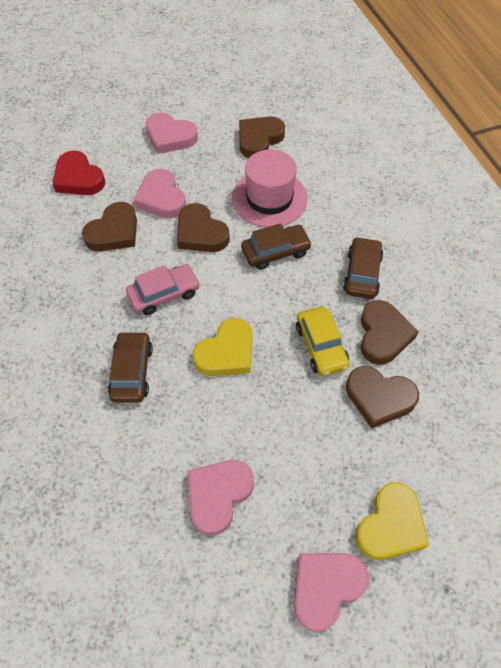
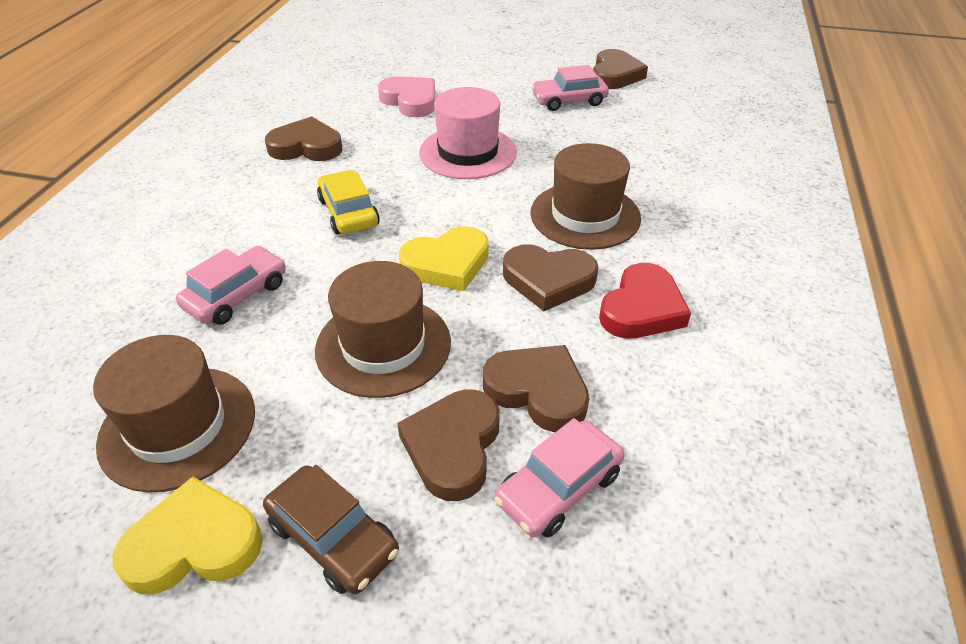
brown car: [108,331,153,402] [241,223,312,270] [343,237,383,299] = 3 -> [263,465,399,594] = 1
brown hat: none = 0 -> [93,335,255,493] [315,261,451,398] [530,143,641,250] = 3
pink car: [126,264,200,315] = 1 -> [176,246,286,325] [494,418,625,537] [531,65,609,111] = 3
pink heart: [134,169,186,218] [146,113,198,154] [188,460,254,535] [294,553,369,632] = 4 -> [378,77,435,117] = 1

